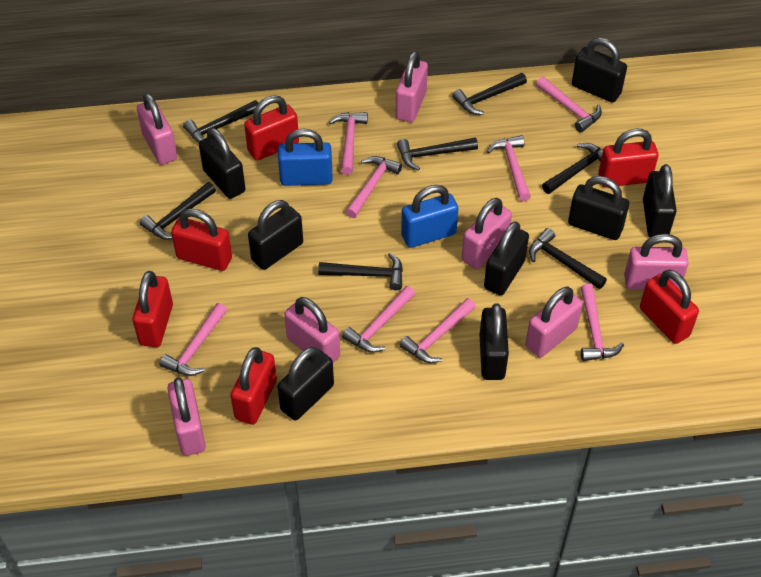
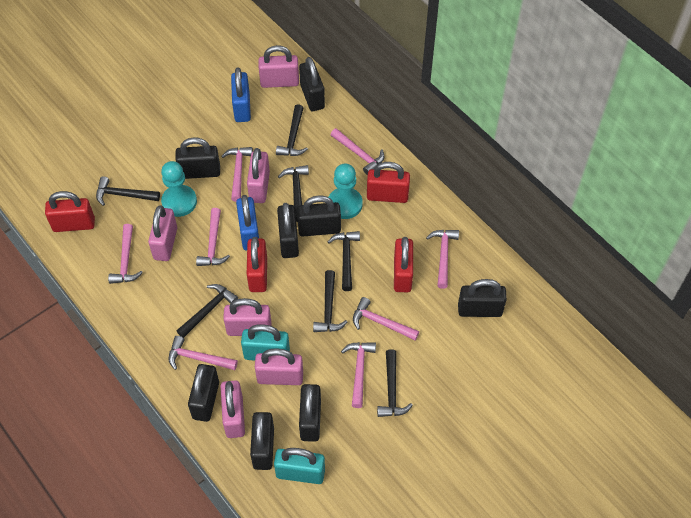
pink padlock: [137,93,177,165] [167,377,206,456] [284,297,340,363] [396,51,428,122] [462,198,512,269] [526,287,583,357] [624,234,689,290] = 7 -> [148,206,177,261] [221,380,245,438] [223,298,272,336] [247,148,270,203] [255,348,303,385] [258,45,299,88] = 6
red padlock: [132,271,173,347] [171,208,232,271] [230,347,277,425] [244,95,299,161] [598,129,658,187] [640,270,699,344] = 6 -> [45,191,95,232] [247,237,267,292] [367,162,410,203] [394,237,413,292] = 4
turquoise padlock: none = 0 -> [241,324,290,361] [274,448,325,484] = 2
turquoise pawn: none = 0 -> [161,161,197,217] [329,164,363,219] = 2

